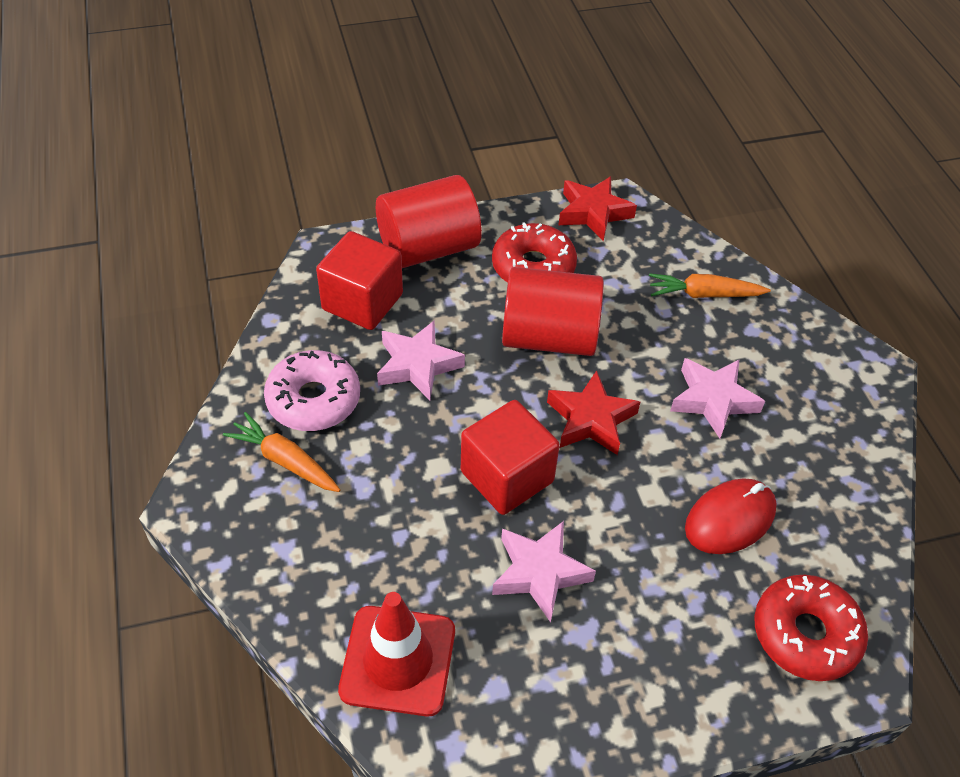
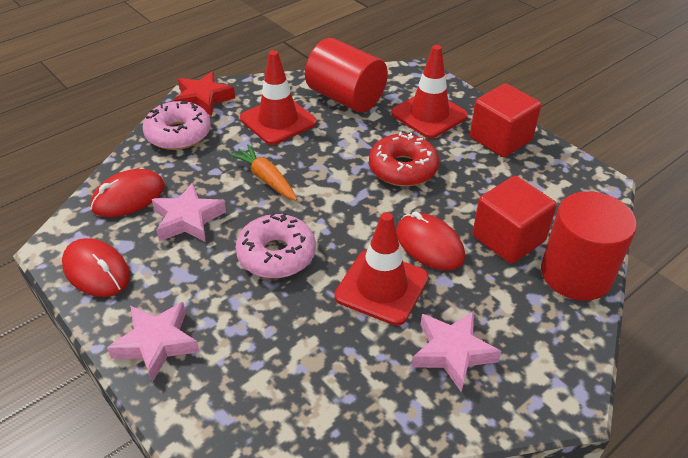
orange carrot: [223,412,340,492] [649,273,771,298] = 2 -> [229,144,297,201] = 1
pink donut: [264,350,360,431] = 1 -> [143,101,211,150] [236,212,316,278] = 2
red donut: [492,222,577,283] [754,575,868,681] = 2 -> [369,132,439,186] = 1
red mouse: [685,478,777,554] = 1 -> [62,238,130,297] [90,169,165,217] [396,211,465,271] = 3
red star: [547,370,640,455] [559,176,637,241] = 2 -> [174,71,235,117] = 1
red traffic cone: [338,592,455,717] = 1 -> [240,50,317,145] [334,212,429,326] [391,45,468,138] = 3

